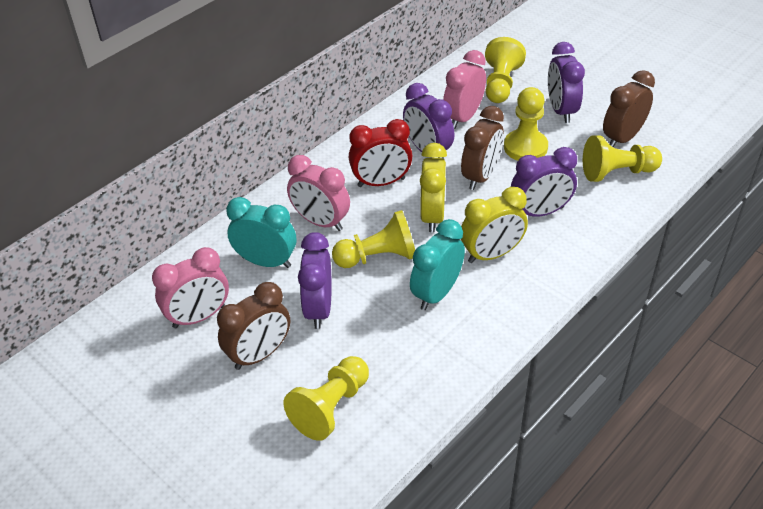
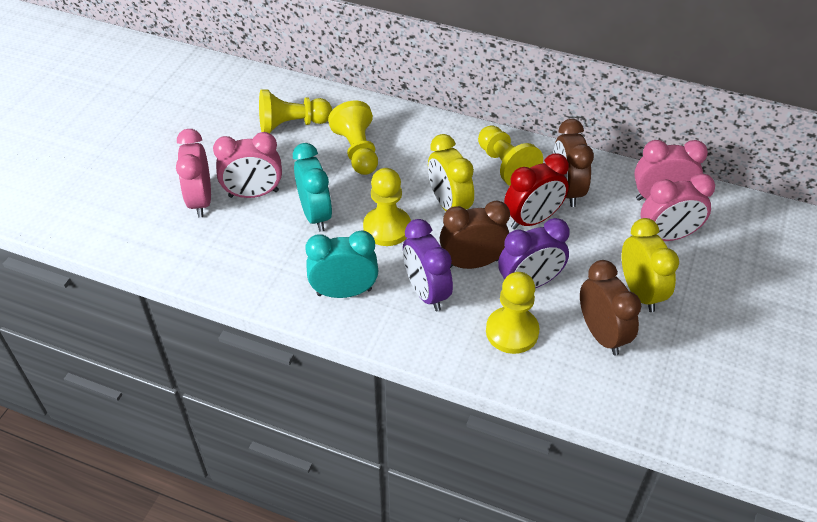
pink clock: [152,247,229,328] [287,155,350,231] [443,50,486,129] = 3 -> [176,129,211,218] [213,132,282,198] [634,140,708,201] [641,173,715,241] = 4
purple clock: [298,232,332,329] [403,83,454,159] [511,147,577,217] [548,42,585,123] = 4 -> [403,219,453,311] [498,218,569,288] = 2

